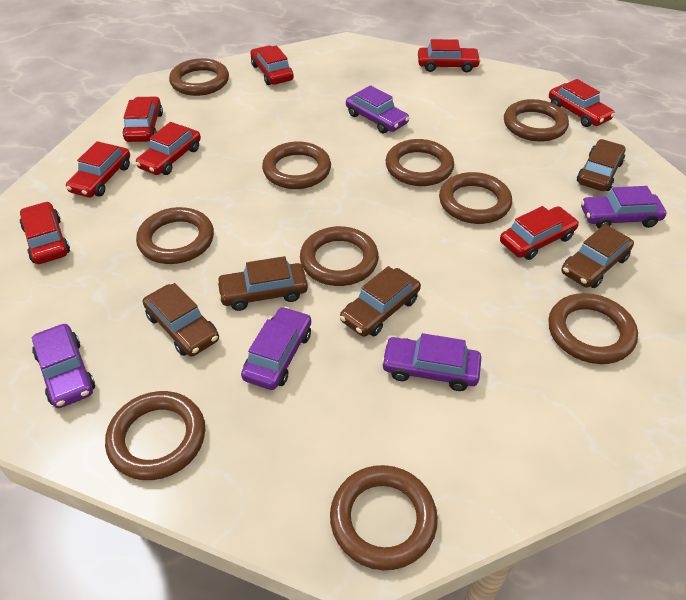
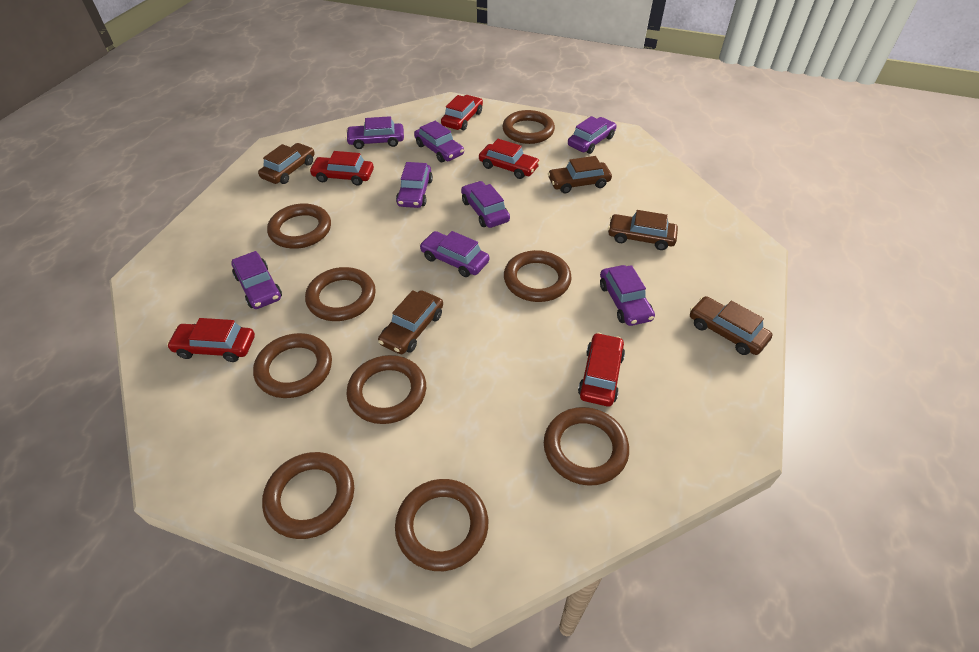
brown ring: [105,391,205,480] [136,207,214,264] [169,58,229,96] [262,142,331,189] [300,226,379,286] [330,465,438,570] [386,139,454,186] [439,172,512,224] [504,99,569,142] [548,293,638,364] = 10 -> [253,333,332,398] [262,452,354,539] [267,203,331,249] [305,267,376,321] [346,355,426,424] [395,479,488,571] [502,110,555,144] [504,250,572,302] [544,407,629,486] = 9
purple car: [32,324,95,408] [241,307,311,390] [346,85,409,133] [381,333,481,391] [581,186,666,229] = 5 -> [231,251,282,309] [346,116,404,149] [396,162,433,208] [414,121,464,162] [420,231,489,277] [461,181,510,228] [568,116,617,154] [600,265,655,326] = 8
red car: [20,202,70,264] [66,141,130,197] [123,96,163,142] [136,122,201,175] [250,45,294,85] [418,39,481,72] [500,206,579,260] [549,79,615,127] = 8 -> [167,318,255,362] [309,151,374,186] [441,95,483,130] [479,139,540,179] [578,333,625,406] = 5

